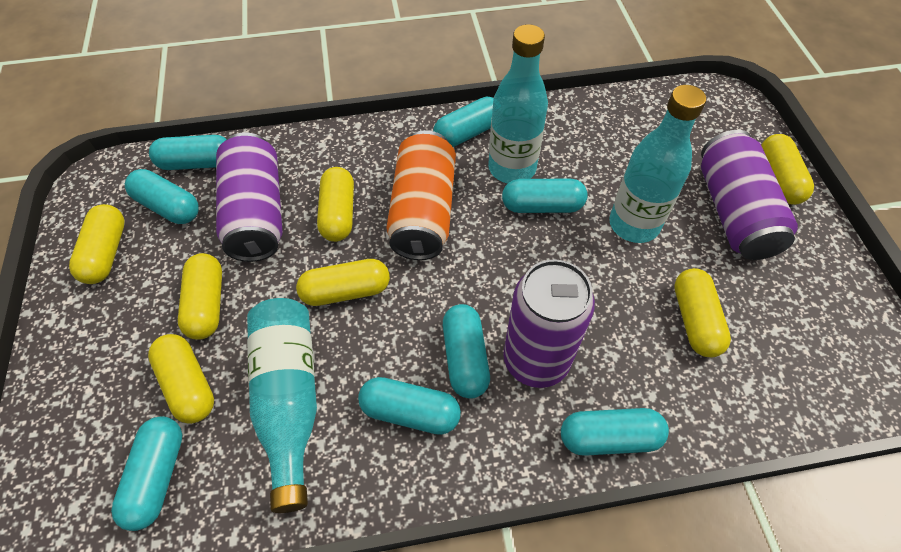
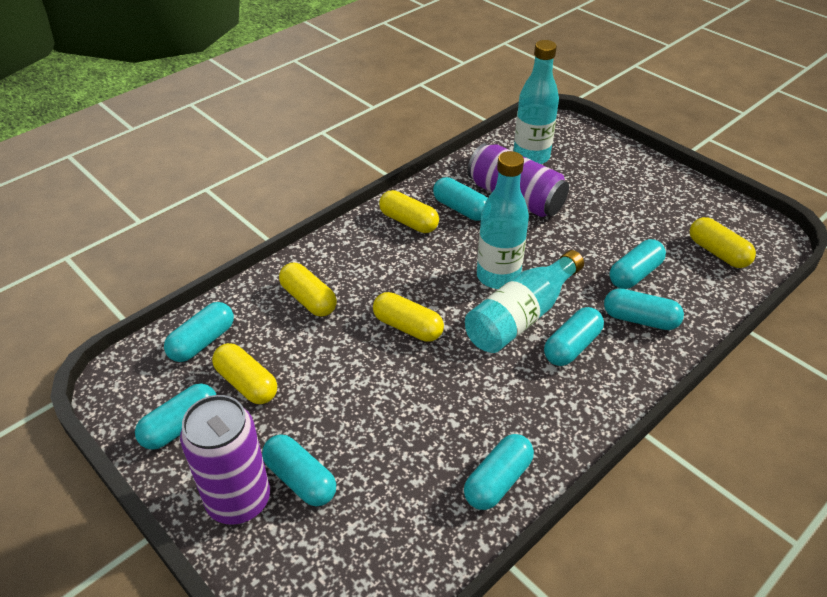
orange can: [386,130,456,260] = 1 -> none = 0
purple can: [216,132,282,262] [503,259,595,388] [701,130,798,260] = 3 -> [180,395,270,525] [467,143,569,217] = 2
yellow capsule: [69,204,125,284] [148,334,214,424] [178,253,222,340] [296,259,390,306] [317,167,354,242] [674,268,731,357] [761,134,814,205] = 7 -> [212,343,277,404] [279,263,337,317] [373,292,444,342] [379,190,439,233] [690,217,756,268] = 5

